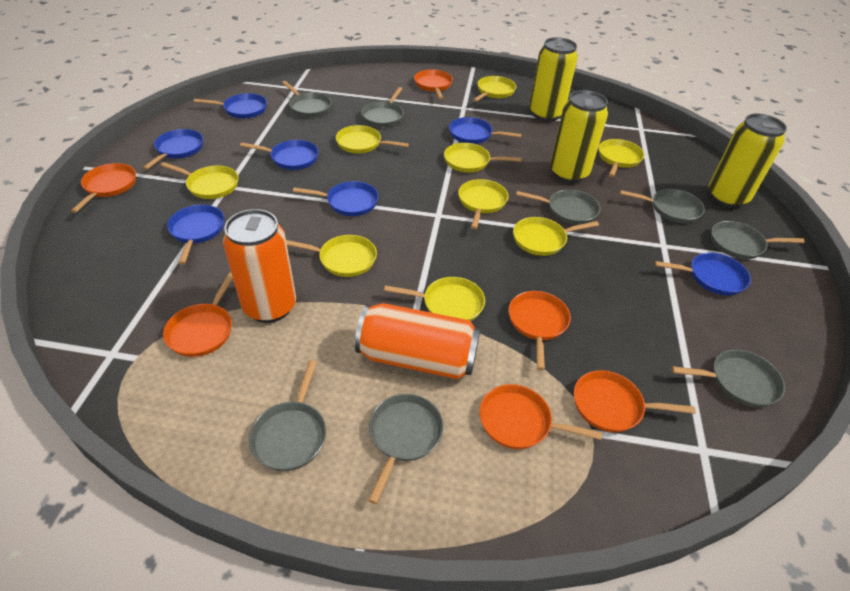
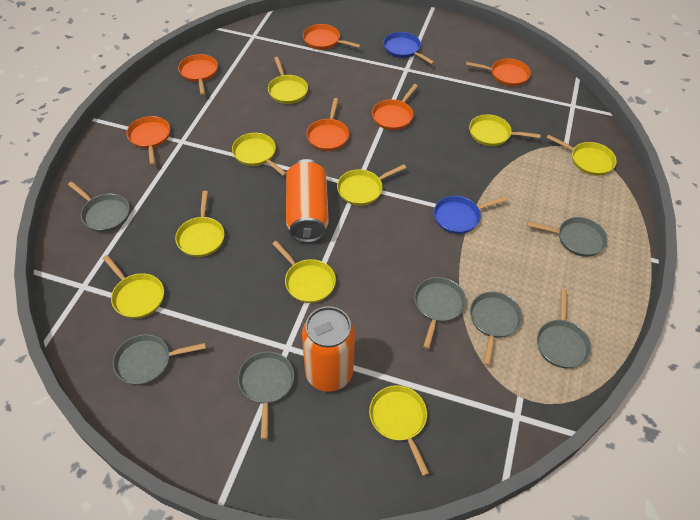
blue pan: [143,129,203,170] [167,205,225,264] [194,93,267,118] [240,140,319,170] [293,181,379,216] [449,117,522,144] [655,253,751,295] = 7 -> [383,32,434,64] [434,196,507,234] = 2
grey pan: [249,360,326,471] [282,81,332,117] [361,87,404,127] [368,394,443,504] [516,190,601,225] [620,189,705,223] [671,349,785,407] [711,221,805,259] = 8 -> [68,182,130,232] [113,334,206,385] [238,351,294,439] [414,277,466,349] [470,291,523,366] [527,217,608,257] [537,289,592,368] = 7
yellow can: [529,37,578,121] [550,90,608,183] [709,113,787,208] = 3 -> none = 0

